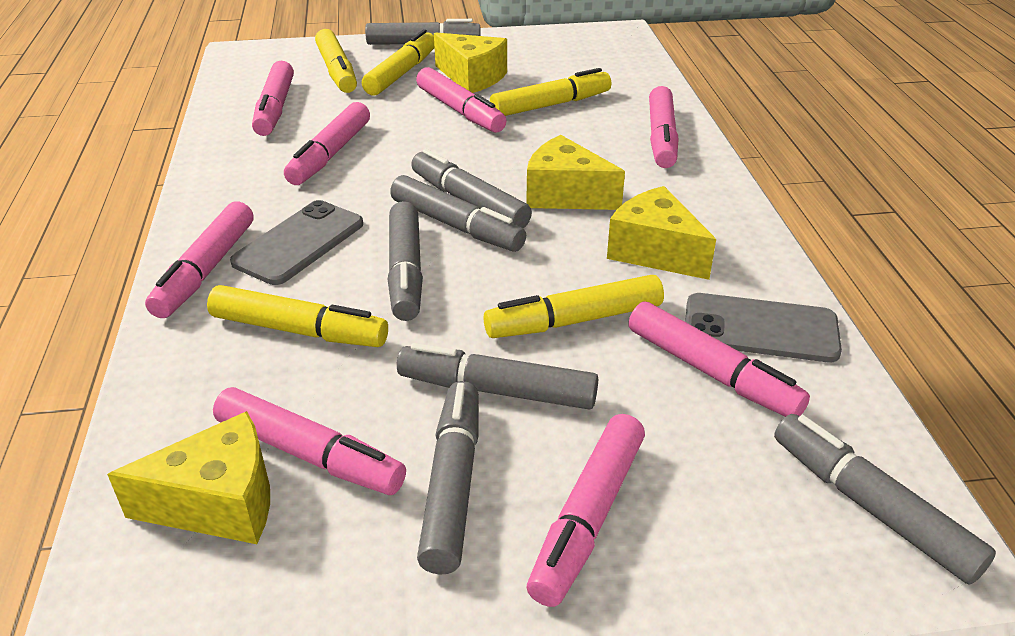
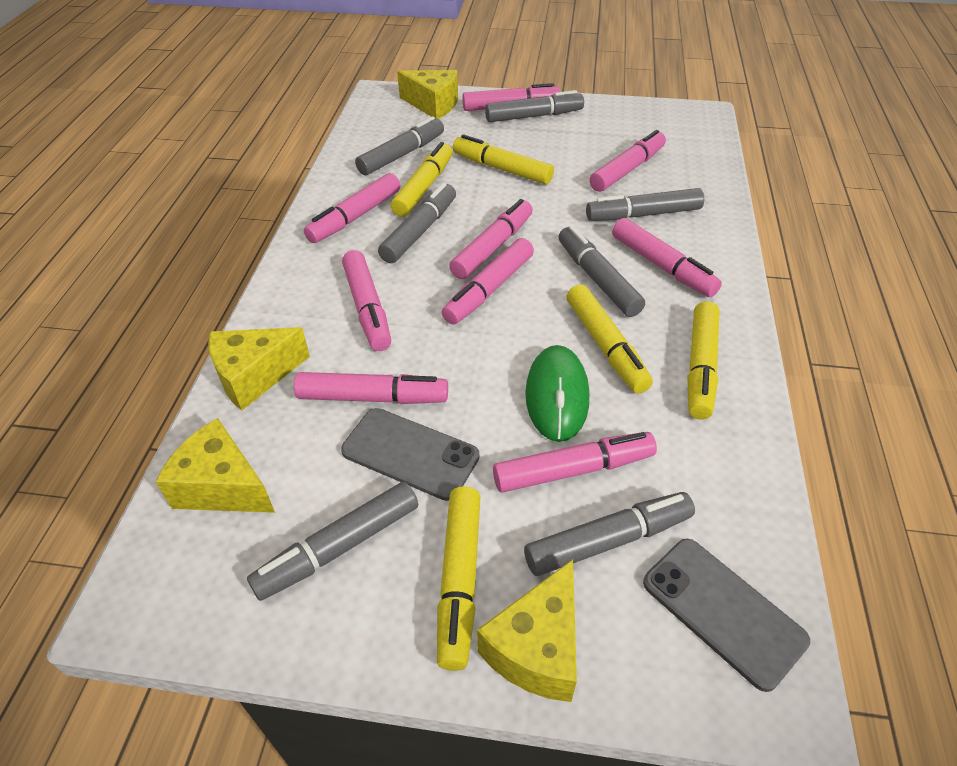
green mouse: none = 0 -> [525,345,589,442] = 1
pink marker: [145,201,253,318] [213,387,406,495] [252,61,294,136] [284,102,370,185] [416,67,507,133] [527,414,645,607] [628,301,810,417] [649,86,678,168] = 8 -> [294,372,448,404] [304,173,400,243] [342,250,391,351] [442,238,534,324] [449,199,533,279] [462,83,561,111] [493,432,657,493] [589,130,666,192] [612,218,722,297] = 9

